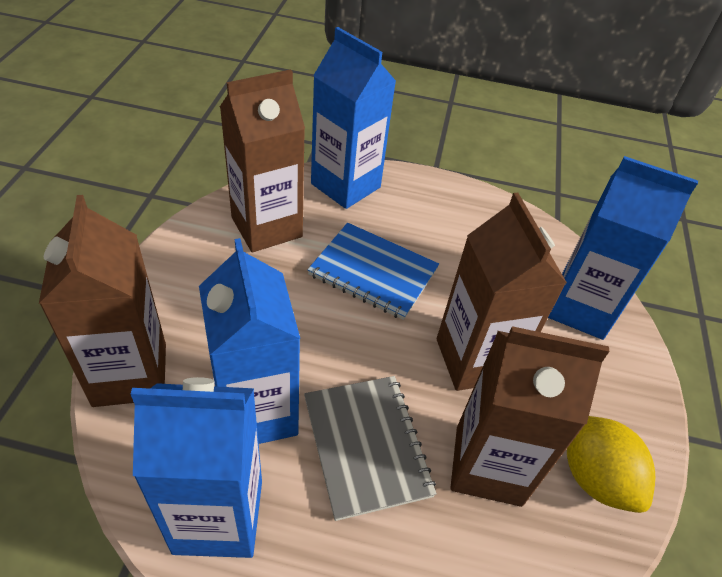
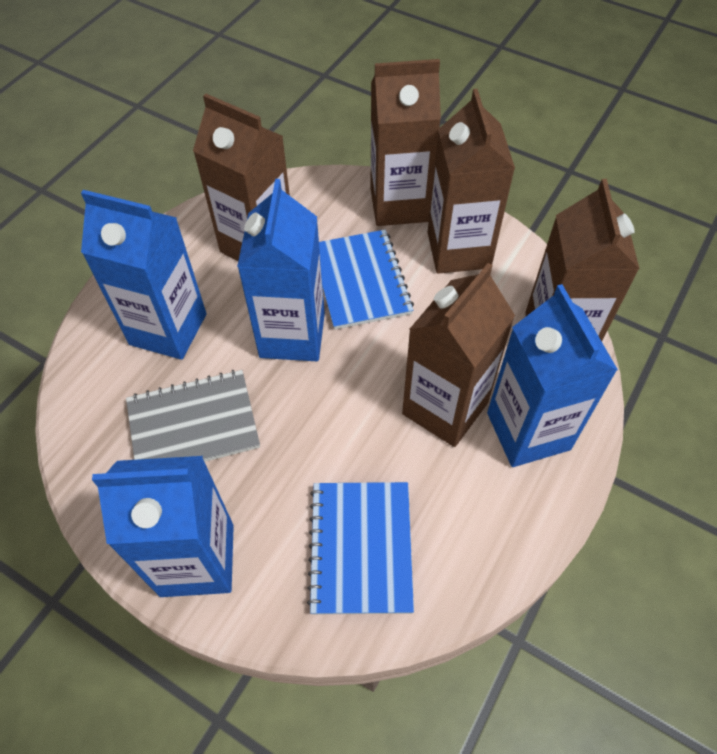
blue notebook: [307,223,439,320] = 1 -> [307,482,414,614] [319,230,414,330] = 2
brown carton: [39,195,166,407] [220,69,305,252] [437,193,567,391] [450,326,609,507] = 4 -> [193,94,290,261] [370,59,441,226] [402,263,515,447] [427,89,515,274] [525,179,640,341] = 5
yellow lemon: [567,416,655,513] = 1 -> none = 0

